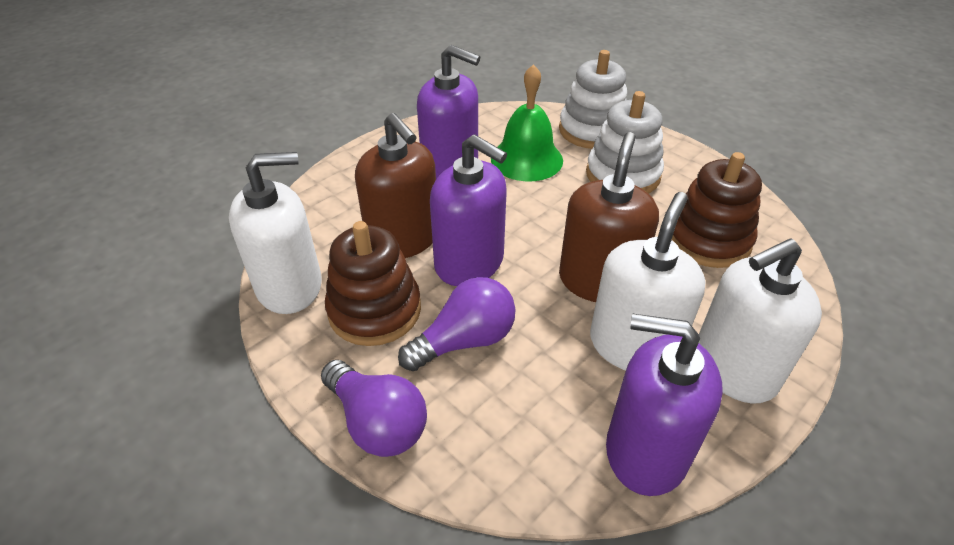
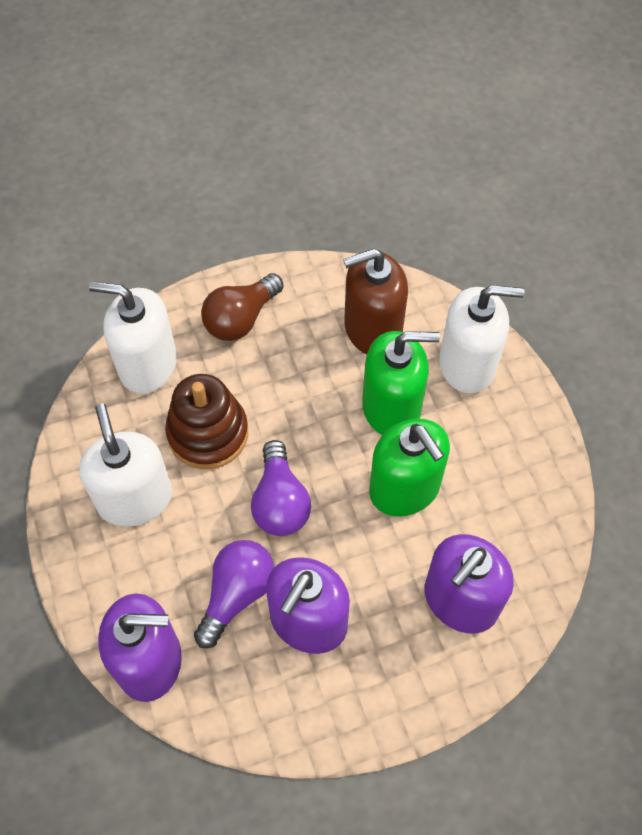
brown light bulb: none = 0 -> [201,273,284,341] = 1
brown soap dispenser: [355,113,436,258] [559,132,659,302] = 2 -> [343,248,408,354] = 1
brown stacking toy: [325,221,421,346] [672,152,762,268] = 2 -> [165,374,248,469] = 1
green bell: [491,64,563,181] = 1 -> none = 0
green soap dispenser: none = 0 -> [362,331,440,435] [369,419,450,517] = 2
white stacking toy: [559,50,627,149] [586,91,664,194] = 2 -> none = 0

